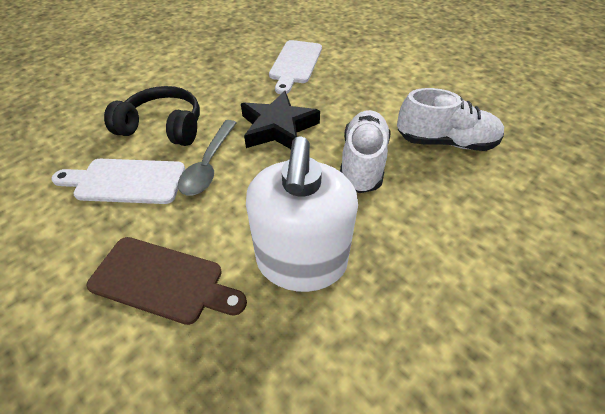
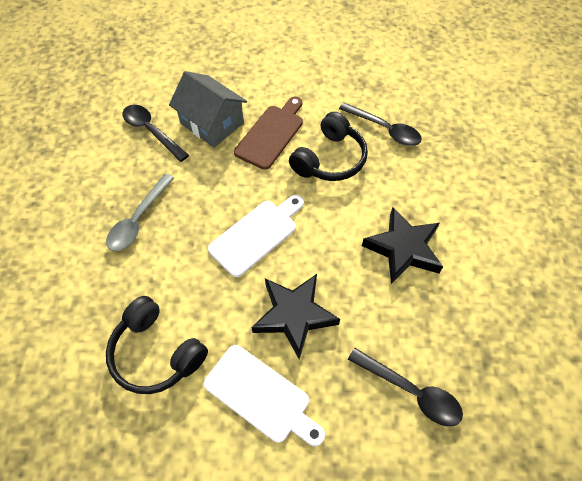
black headphones: [104,86,200,146] = 1 -> [106,296,208,394] [289,112,368,181] = 2
black spoon: none = 0 -> [122,105,189,162] [339,102,422,146] [348,348,463,426] = 3
black star: [241,90,320,149] = 1 -> [251,274,340,359] [362,207,443,284] = 2
grey house: none = 0 -> [169,71,247,148] = 1
white shoe: [340,110,391,193] [397,88,504,151] = 2 -> none = 0
white soap dispenser: [246,136,358,292] = 1 -> none = 0

